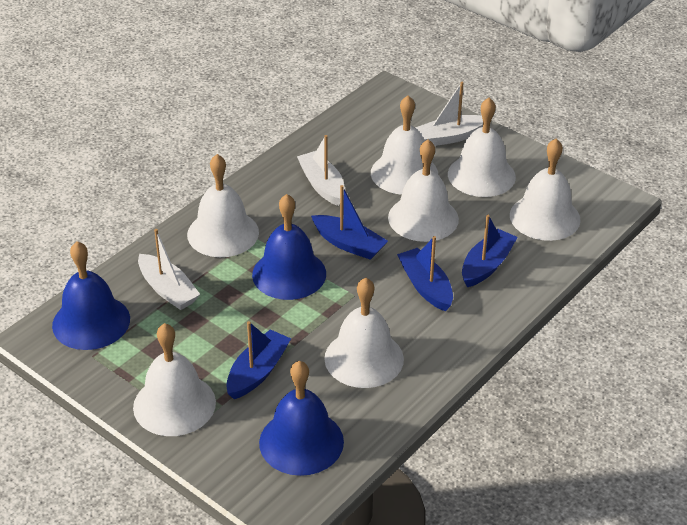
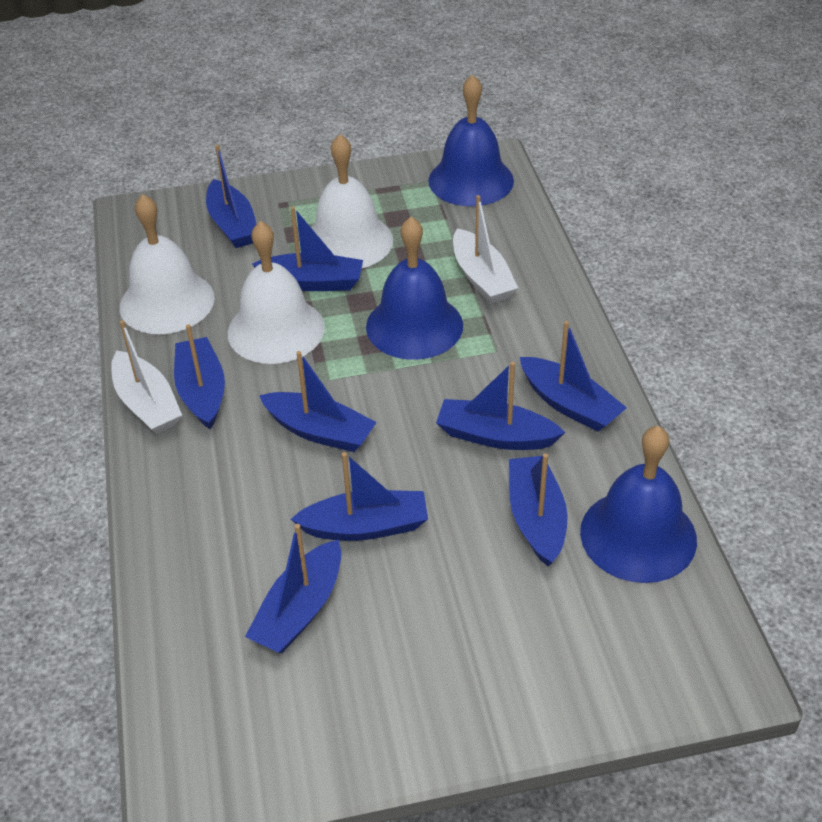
blue boat: [226,321,291,399] [311,185,388,260] [397,236,453,312] [462,215,518,287] = 4 -> [174,324,225,429] [206,145,257,248] [245,524,341,653] [252,206,363,291] [259,351,377,452] [291,452,428,541] [436,362,565,450] [509,453,567,567] [520,321,627,432] = 9
white bell: [133,323,216,436] [187,154,259,257] [324,278,404,388] [371,95,438,195] [388,139,459,242] [448,97,516,197] [510,138,581,241] = 7 -> [120,194,215,334] [228,221,325,364] [311,134,393,268] = 3
white boat: [138,229,200,310] [297,135,345,206] [415,82,483,146] = 3 -> [111,320,182,434] [453,195,518,304] = 2

